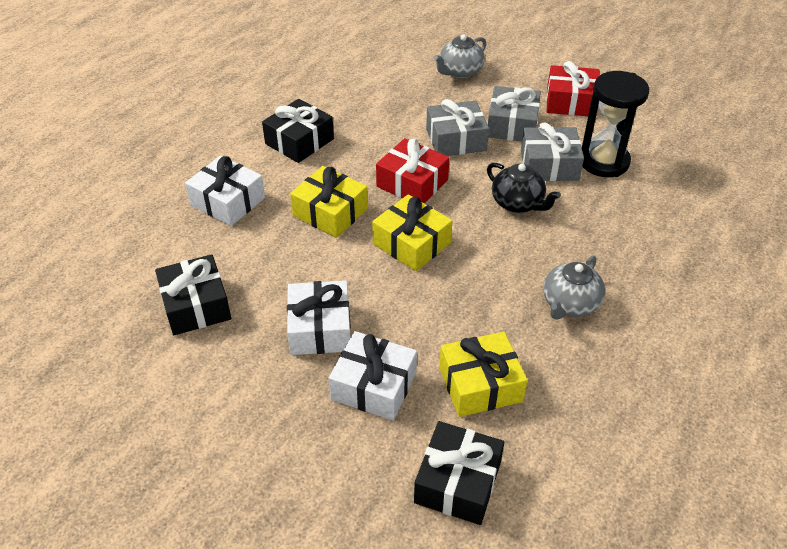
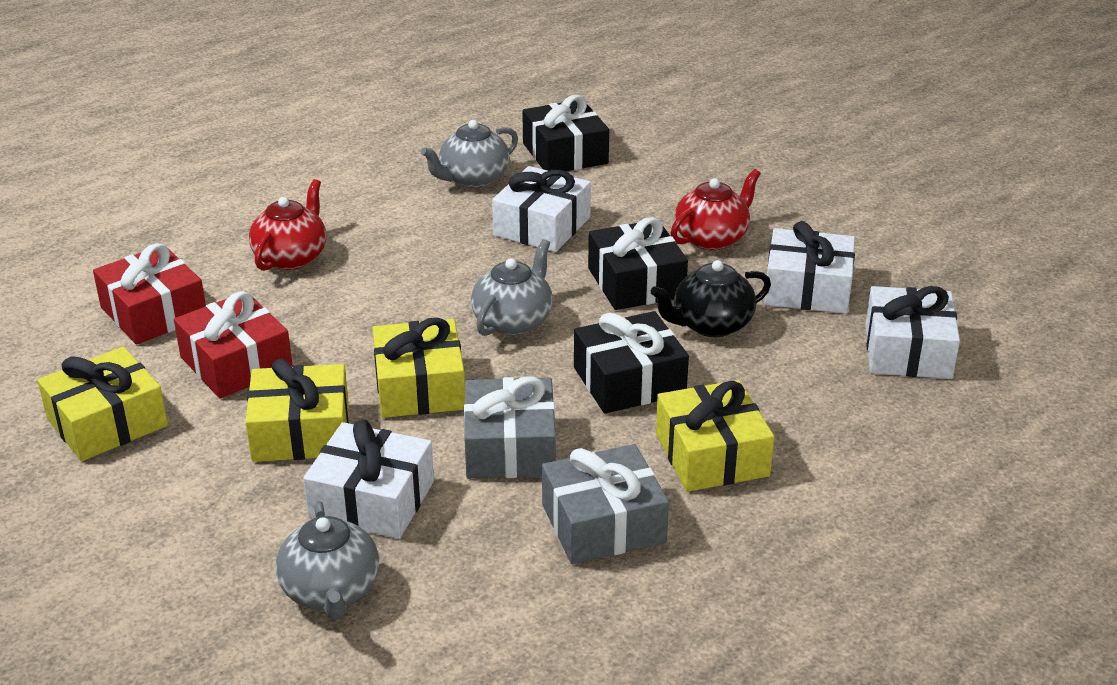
black hourglass: [582,71,649,177] = 1 -> none = 0
grey gift: [426,99,489,156] [488,86,541,141] [521,123,584,181] = 3 -> [464,376,556,479] [542,444,669,564] = 2
grey teapot: [434,34,486,79] [543,255,605,320] = 2 -> [276,501,379,620] [421,120,518,188] [471,239,553,336] = 3
red teapot: none = 0 -> [249,179,326,271] [671,169,761,250] = 2
white gift: [185,156,265,226] [287,280,351,355] [329,331,417,421] = 3 -> [303,420,434,539] [492,166,591,252] [764,221,855,314] [866,286,960,379] = 4
yellow gift: [290,166,368,238] [372,194,452,271] [439,332,528,417] = 3 -> [37,347,168,461] [245,359,349,462] [373,318,465,418] [656,380,774,492] = 4

